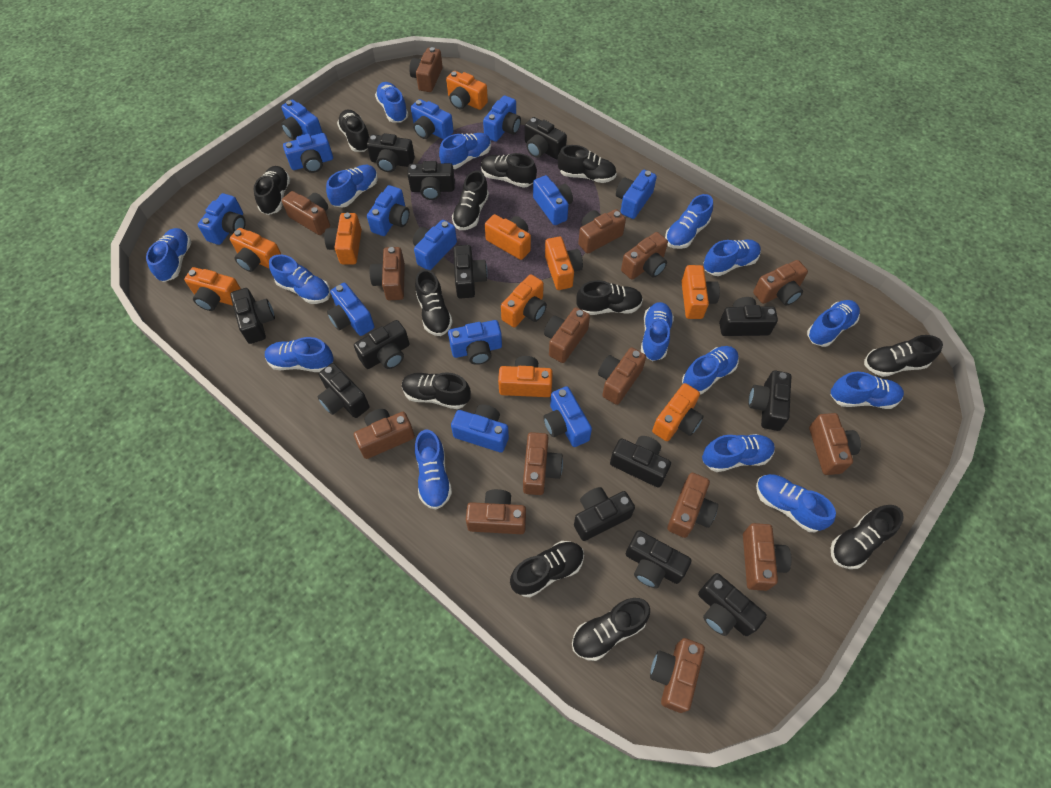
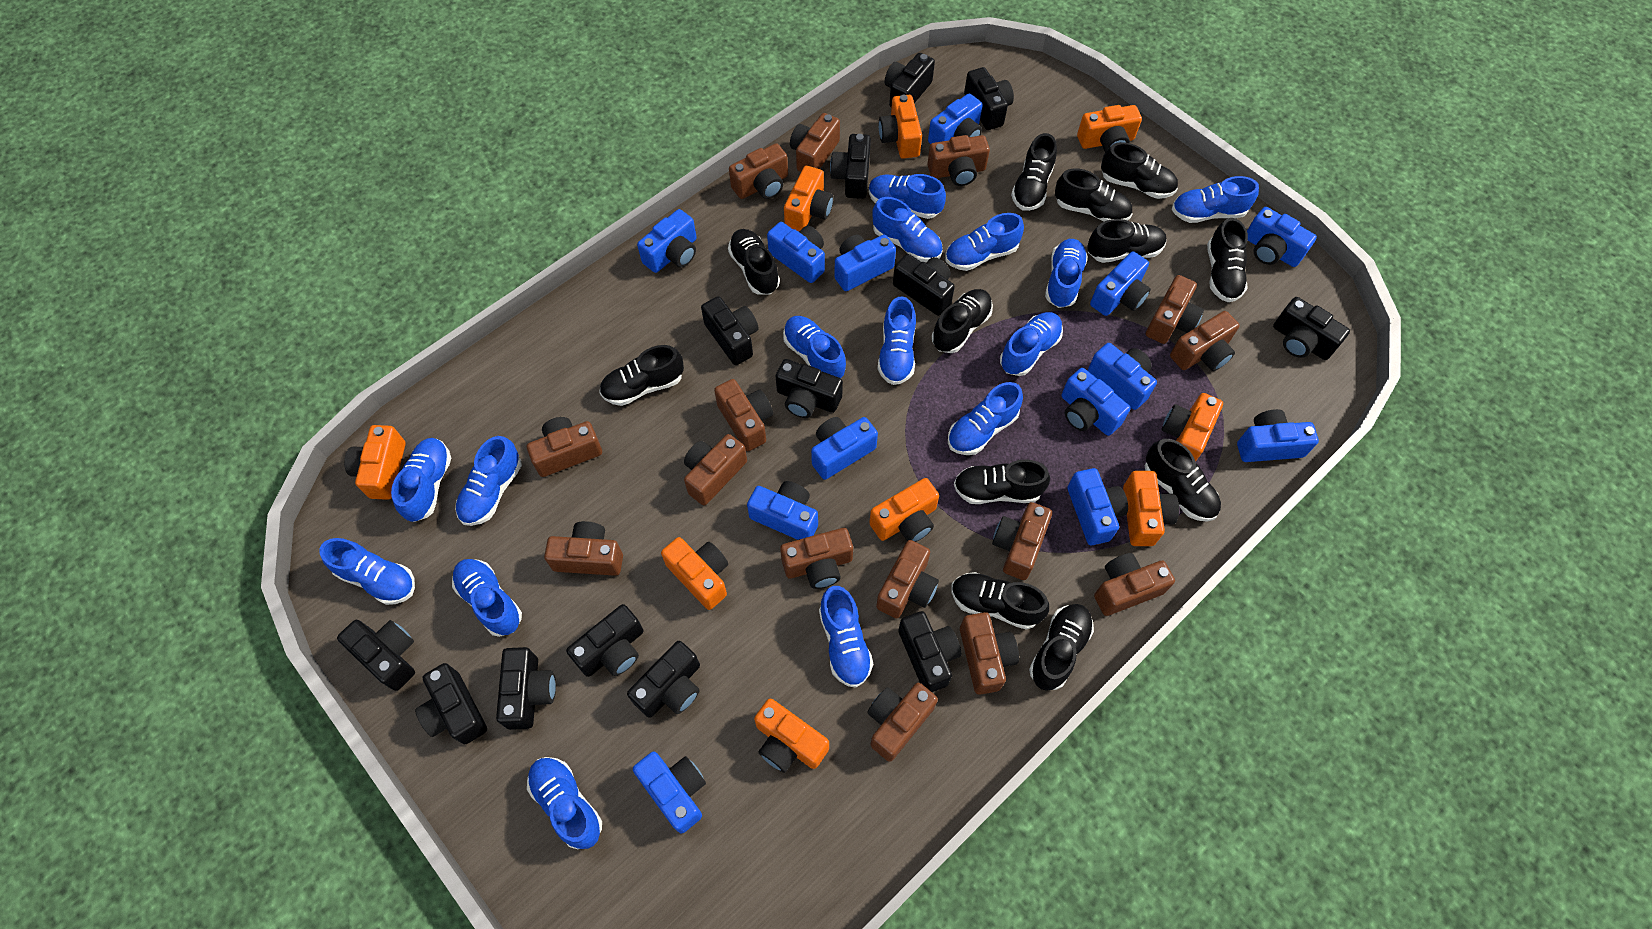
orange camera: [184,267,241,311] [230,228,282,272] [324,213,362,264] [446,71,488,110] [485,214,531,260] [498,356,553,397] [501,274,547,327] [545,236,583,290] [652,383,704,441] [681,265,720,319] = 10 -> [344,425,406,500] [661,537,728,610] [754,699,829,773] [784,166,833,231] [869,478,939,542] [879,95,922,159] [1077,105,1142,152] [1123,471,1179,546] [1162,393,1223,462] = 9

